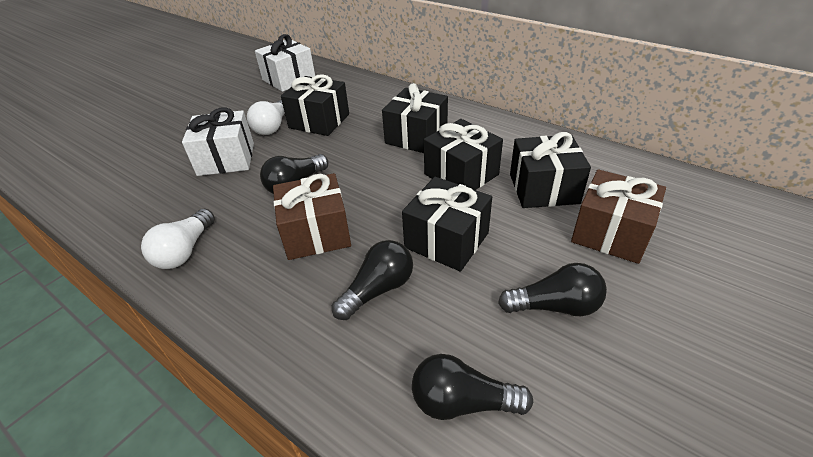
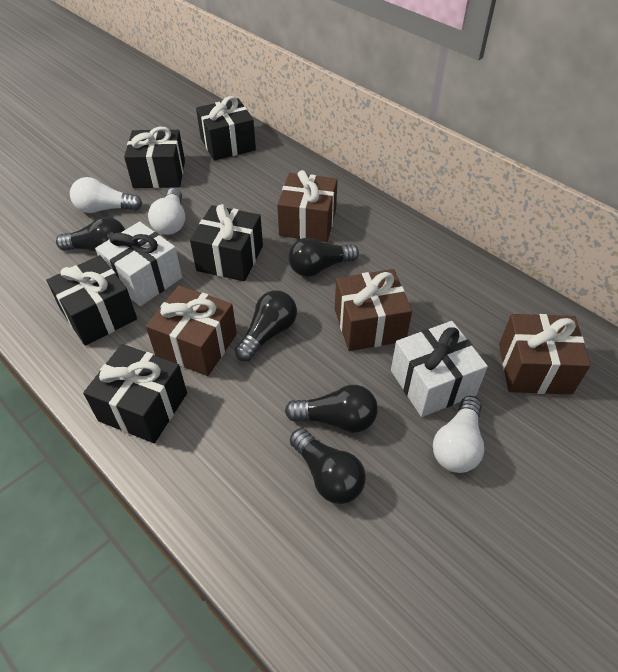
black light bulb: [260,154,328,194] [332,240,413,320] [412,354,533,420] [498,263,607,316] = 4 -> [56,217,125,252] [235,290,297,361] [285,385,378,433] [288,238,359,277] [290,428,366,504] = 5
brown gift: [273,173,351,260] [571,169,666,264] = 2 -> [146,285,237,376] [277,170,337,242] [335,269,412,351] [499,314,591,395] = 4
white light bulb: [141,209,215,269] [247,100,285,135] = 2 -> [70,177,142,213] [148,188,185,235] [433,396,484,473] = 3

